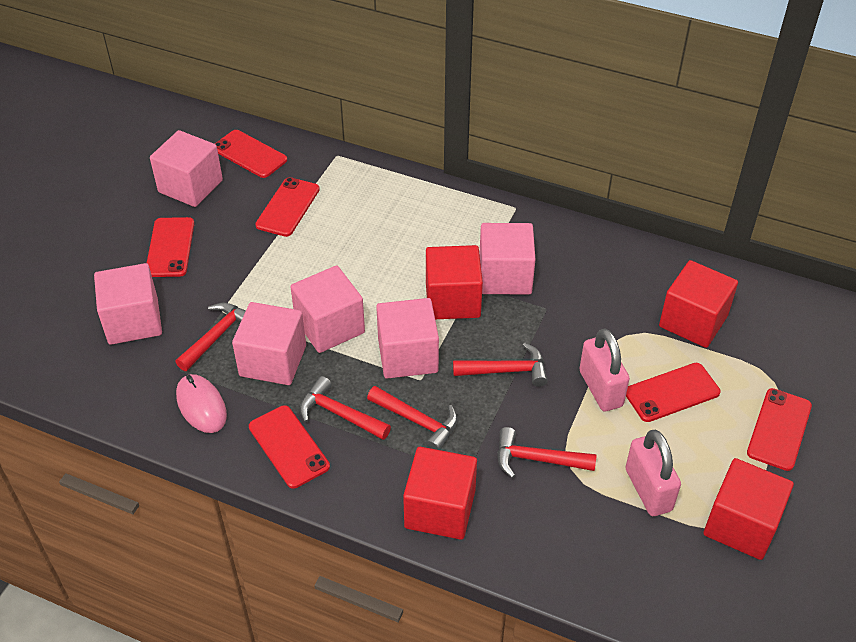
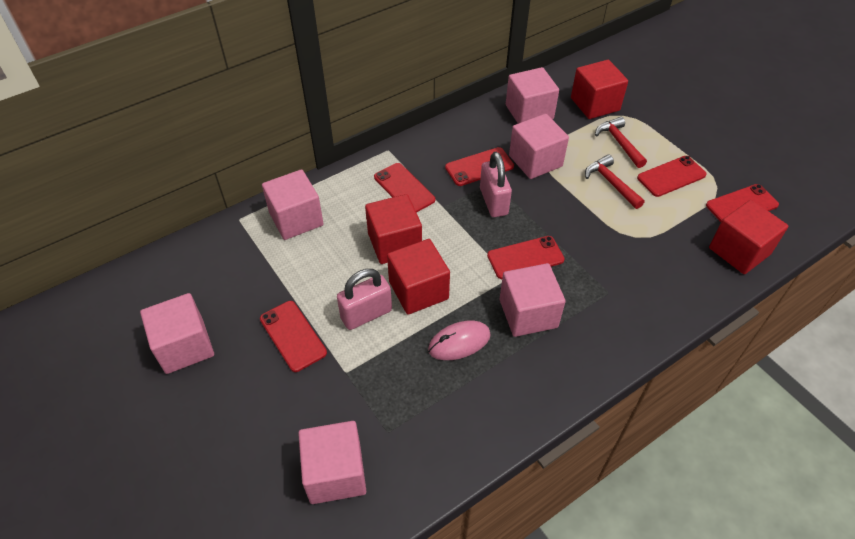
red hammer: [175,303,246,371] [300,376,391,440] [367,386,458,450] [453,342,548,387] [497,427,596,478] = 5 -> [585,155,645,209] [595,117,647,168] = 2

